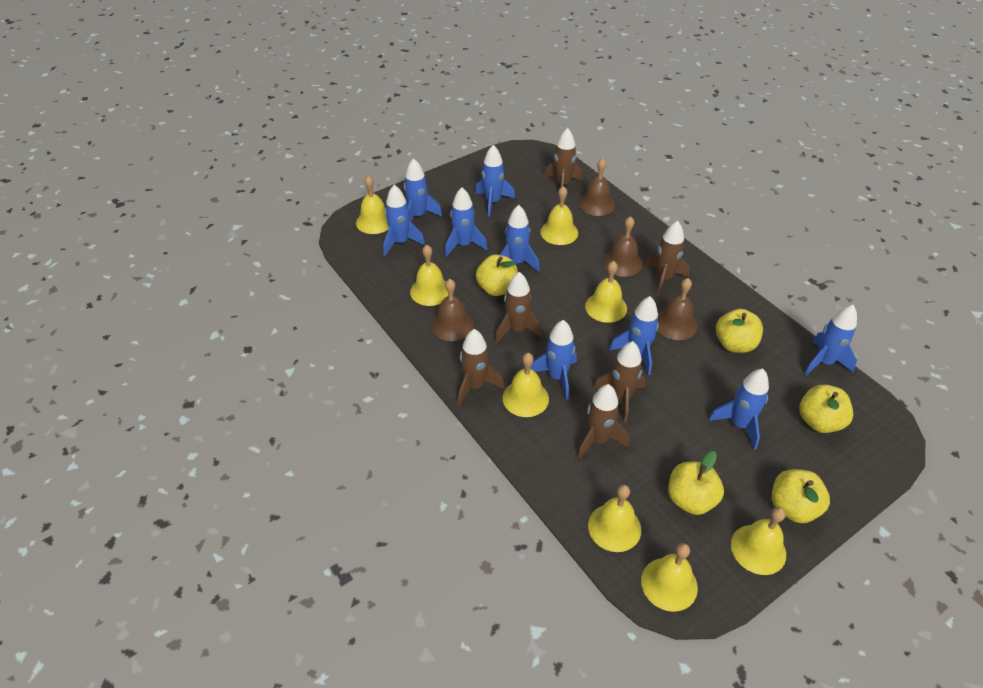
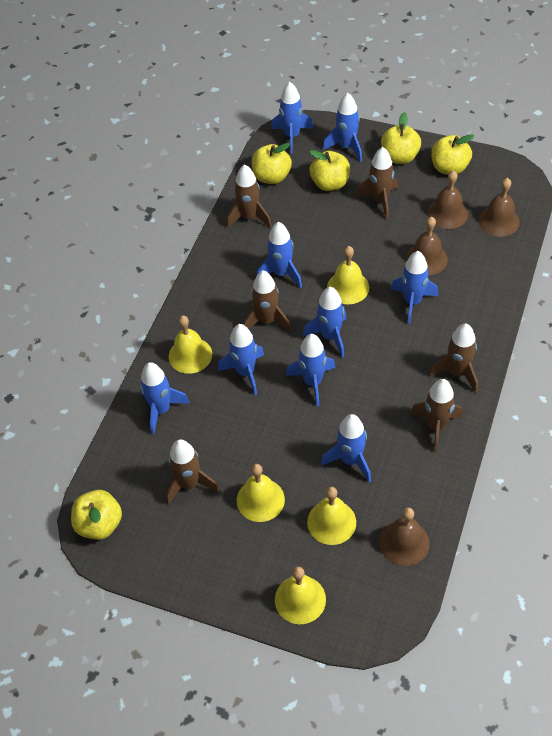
yellow bell: [356,176,389,234] [410,245,448,306] [503,353,549,417] [540,186,578,245] [585,261,627,323] [588,485,641,552] [641,543,698,612] [731,507,786,575] = 8 -> [169,315,212,374] [237,464,285,522] [275,567,326,624] [307,487,356,545] [327,246,369,304] = 5

